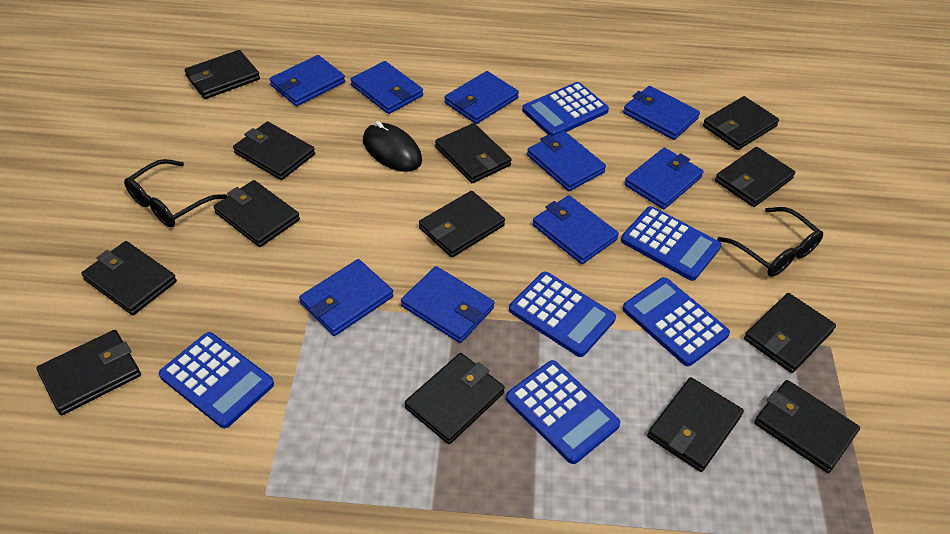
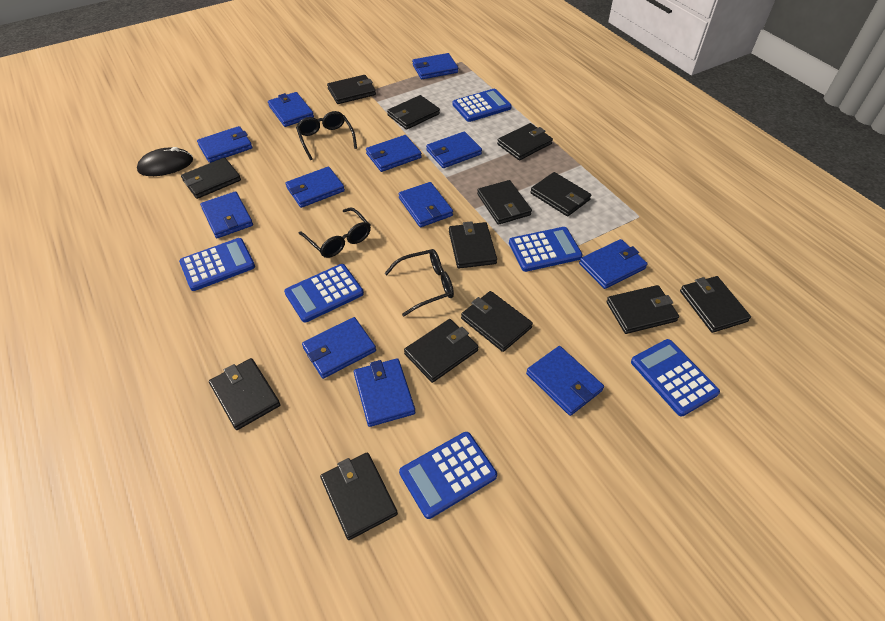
black glasses: [124,159,228,227] [717,207,823,277] = 2 -> [296,111,357,160] [299,207,371,258] [384,249,454,317] = 3
blue wallet: [269,55,345,107] [299,259,393,336] [350,61,423,114] [401,266,495,343] [444,71,519,124] [527,131,606,191] [532,195,619,264] [623,86,700,140] [624,148,704,209] = 9 -> [197,126,253,163] [200,191,253,238] [268,92,314,127] [286,167,345,208] [302,317,376,379] [354,358,415,427] [366,135,422,172] [398,182,453,227] [412,53,458,79] [426,131,482,168] [526,346,604,416] [579,239,648,289] = 12

